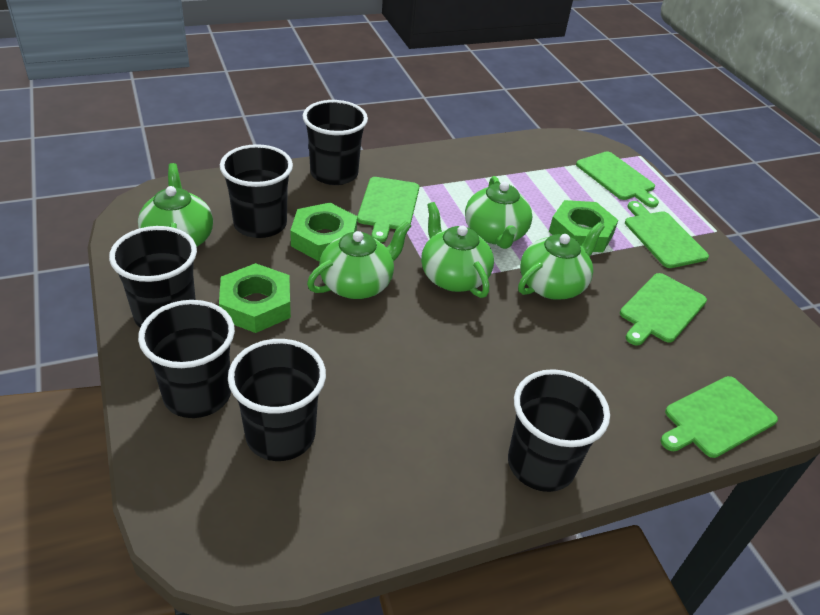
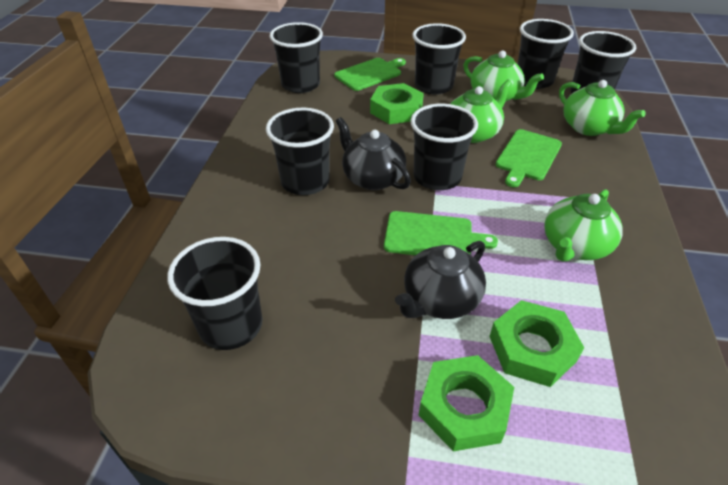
black cup: [109,226,197,328] [138,300,235,418] [220,144,293,238] [228,339,326,461] [303,100,368,185] [508,369,610,492] = 6 -> [167,237,262,350] [266,108,334,195] [270,22,323,93] [410,104,478,190] [413,23,466,95] [517,19,574,89] [570,31,636,93] = 7
black teapot: none = 0 -> [336,117,411,190] [395,241,486,319] = 2
green cutting board: [357,177,419,242] [576,151,659,207] [620,273,707,346] [625,201,709,268] [660,376,778,458] = 5 -> [334,58,406,91] [384,211,498,255] [496,129,562,187] = 3
green teapot: [138,163,213,247] [307,221,411,299] [421,202,494,298] [465,176,532,249] [518,222,605,300] = 5 -> [450,79,512,143] [464,50,544,102] [544,189,623,262] [559,80,646,136] = 4

